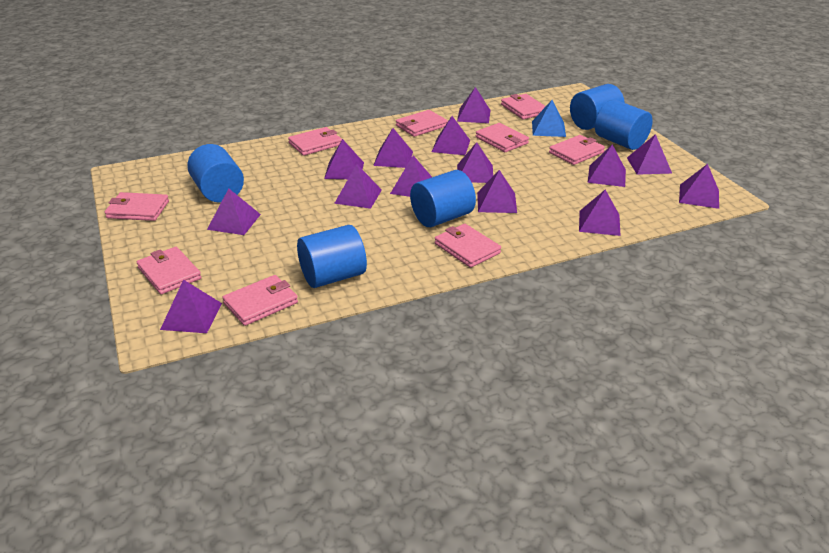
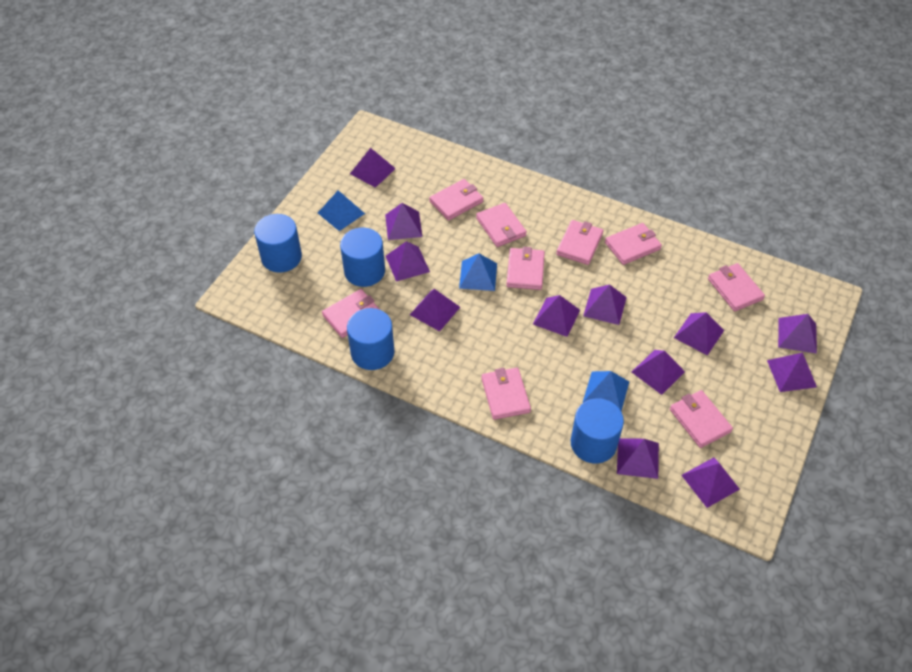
blue cylinder: [187,144,244,203] [297,225,367,288] [410,170,476,227] [570,84,625,130] [595,99,653,150] = 5 -> [254,214,302,273] [340,228,385,287] [347,308,395,370] [571,398,624,463] = 4
blue pyramid: [532,100,566,137] = 1 -> [318,190,365,231] [459,253,497,291] [583,371,629,411] = 3
purple pyramid: [160,280,222,333] [207,188,261,235] [324,139,364,179] [334,164,382,209] [373,128,413,168] [390,155,432,197] [432,116,470,155] [457,87,490,123] [457,142,493,183] [477,170,517,213] [579,190,621,236] [588,144,626,187] [627,134,672,175] [679,164,719,209] = 14 -> [350,148,396,188] [385,203,422,240] [386,241,430,282] [410,289,460,331] [533,295,580,337] [583,285,627,325] [617,438,659,479] [632,350,685,395] [674,312,724,355] [681,457,740,508] [767,353,817,392] [778,314,817,354] = 12

